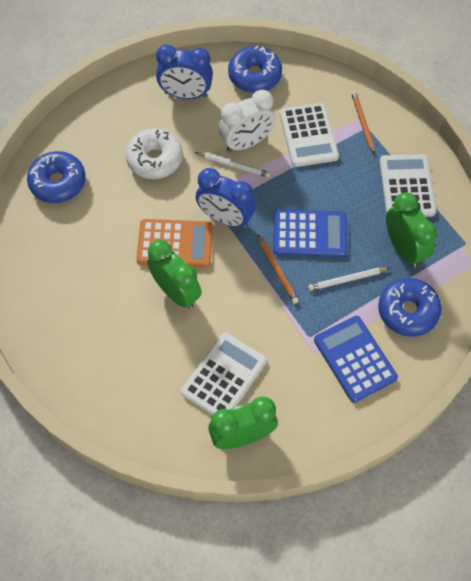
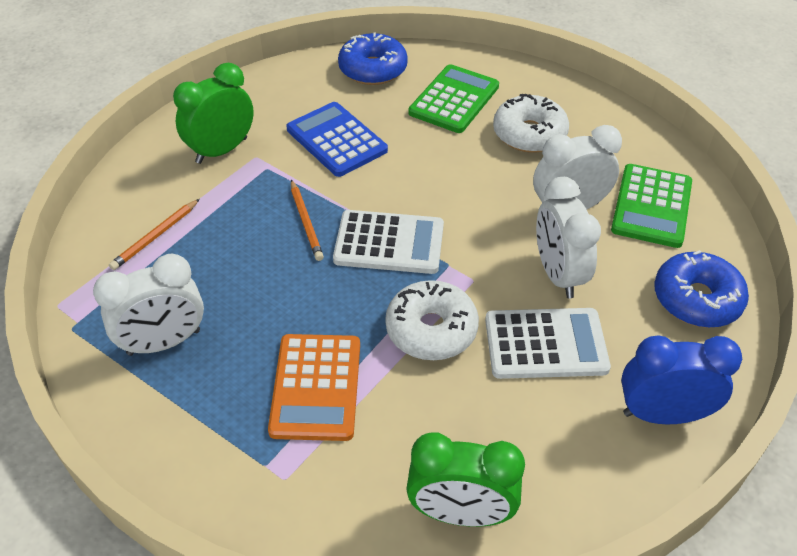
blue calculator: [273,209,347,257] [314,316,398,403] = 2 -> [286,102,388,177] = 1
blue clock: [156,45,213,99] [196,168,256,228] = 2 -> [621,335,742,424] = 1
blue donut: [27,151,86,203] [228,46,282,93] [378,278,442,337] = 3 -> [338,33,408,85] [654,250,749,328] = 2
green calculator: none = 0 -> [408,64,499,133] [611,164,692,248] = 2
green clock: [147,240,202,309] [208,396,278,449] [386,192,437,267] = 3 -> [173,63,254,164] [407,433,525,527] = 2
white calculator: [181,333,267,416] [280,103,339,167] [380,154,436,217] = 3 -> [333,210,444,274] [485,308,611,379] = 2
white clock: [218,90,275,152] = 1 -> [93,254,204,356] [533,125,622,209] [536,177,601,298] = 3
white donut: [125,128,183,179] = 1 -> [385,280,479,360] [493,94,569,153] = 2
white pencil: [195,152,271,178] [308,267,390,291] = 2 -> none = 0

